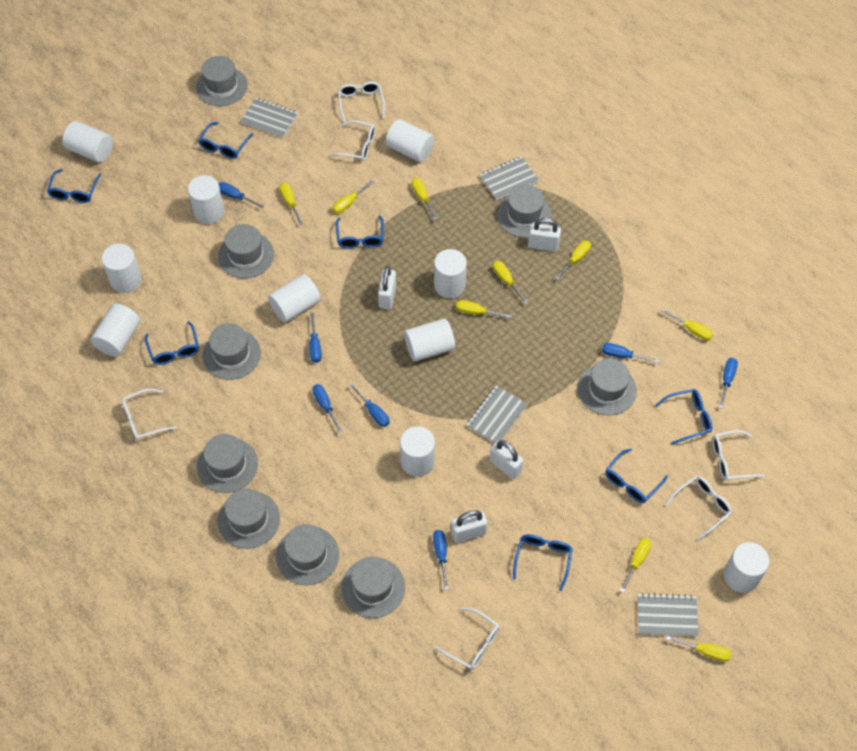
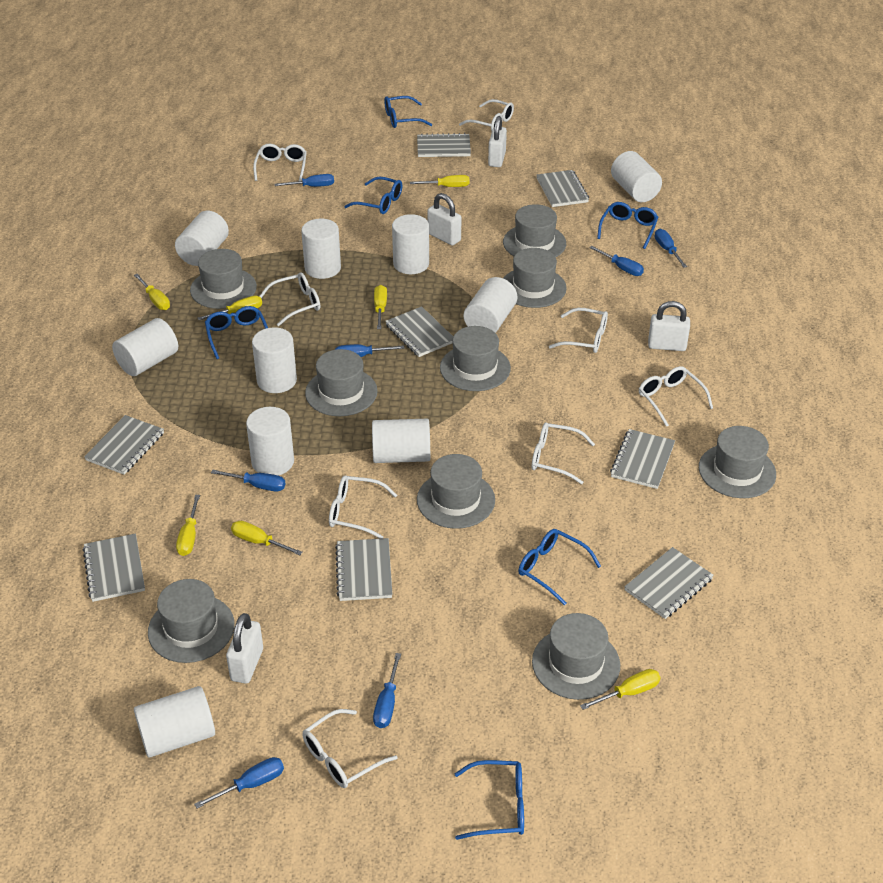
blue glasses: [47,169,101,203] [145,321,199,365] [199,122,253,159] [336,216,384,249] [513,534,573,591] [605,448,668,503] [656,389,712,445] = 7 -> [205,306,268,359] [344,177,403,214] [384,96,432,128] [454,760,524,840] [518,529,601,605] [597,202,658,249] = 6
grey notebook: [241,98,298,138] [466,386,528,443] [480,156,539,200] [637,593,699,636] = 4 -> [83,534,145,602] [84,415,164,475] [335,538,393,601] [385,306,453,357] [417,133,471,157] [536,170,589,207] [610,429,675,489] [624,547,714,619] = 8
white glasses: [122,389,177,440] [329,120,375,161] [338,81,385,123] [434,607,499,670] [666,476,732,540] [712,430,765,480] = 6 -> [253,144,307,181] [259,272,320,326] [302,709,397,788] [329,475,397,539] [459,99,514,131] [532,422,595,484] [549,308,608,353] [639,366,713,427] = 8
yellow screwdriver: [280,183,303,225] [332,180,375,214] [412,178,438,220] [456,300,512,318] [493,261,528,303] [555,241,591,280] [620,538,651,593] [661,308,713,341] [666,636,731,662] = 9 -> [134,274,170,310] [176,495,200,556] [197,295,262,320] [231,521,303,555] [374,285,387,329] [410,175,469,187] [580,669,661,710] = 7

